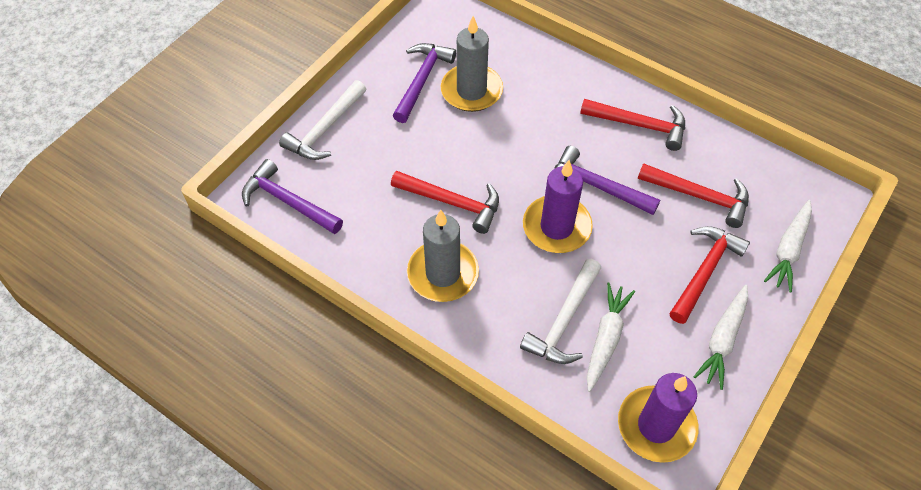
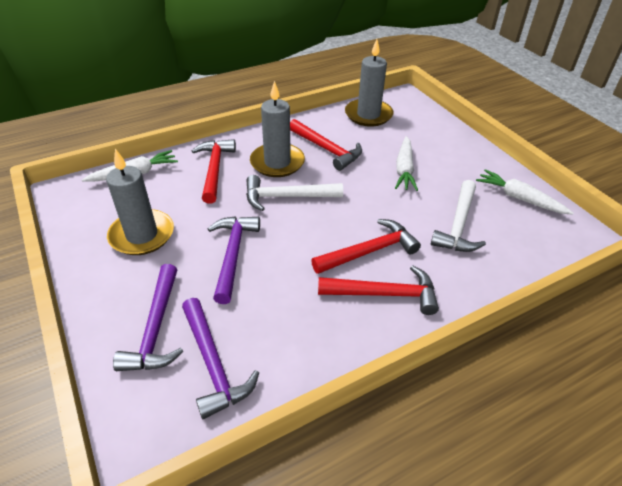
grey candle: [407,210,479,302] [441,16,503,112] = 2 -> [106,149,174,255] [250,81,305,177] [345,39,394,127] = 3
purple candle: [523,160,593,253] [618,373,698,463] = 2 -> none = 0

